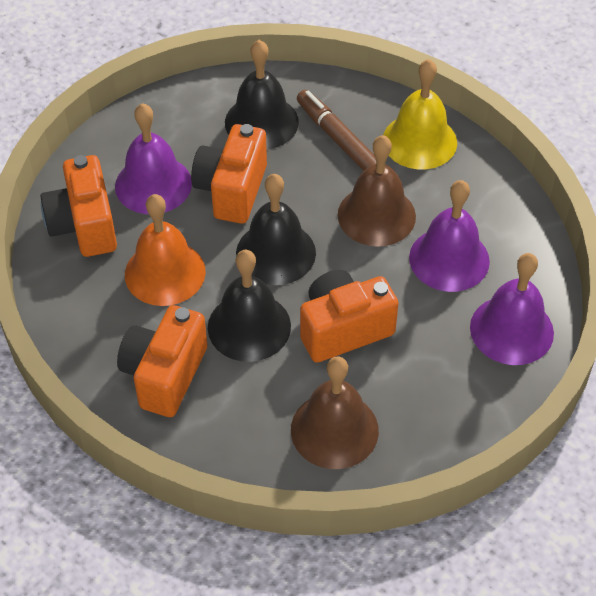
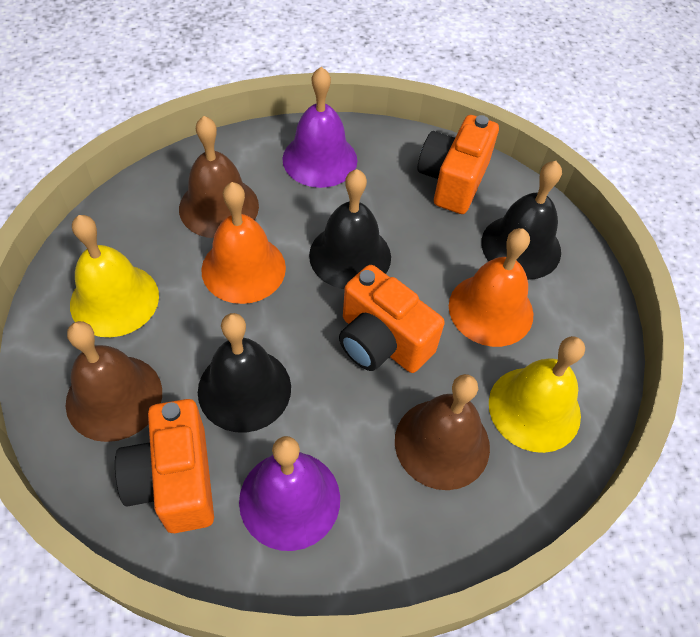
brown bell: [291,356,379,469] [338,135,416,247] = 2 -> [66,321,162,442] [179,116,259,238] [395,374,490,490] = 3
brown marker: [297,90,376,171] = 1 -> none = 0
orange bell: [125,194,206,306] = 1 -> [201,182,286,304] [449,228,533,347] = 2
orange camera: [41,155,117,257] [117,305,207,417] [191,124,267,224] [300,270,399,363] = 4 -> [115,399,214,533] [339,265,445,373] [417,115,499,214] = 3
purple bell: [115,103,192,214] [409,180,490,292] [470,253,554,365] = 3 -> [239,436,340,551] [282,67,357,188] = 2
yellow bell: [383,59,457,169] = 1 -> [70,215,159,337] [489,336,585,453] = 2

